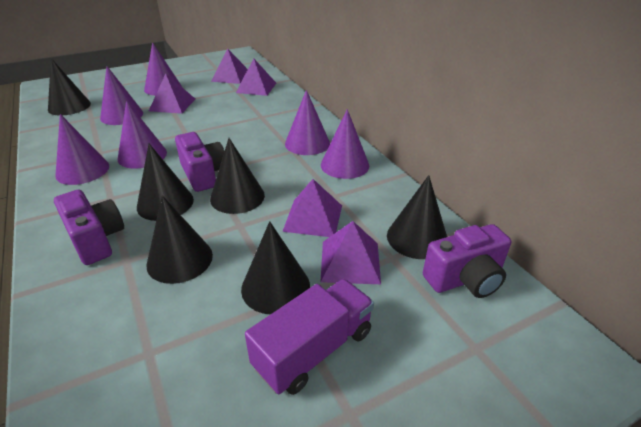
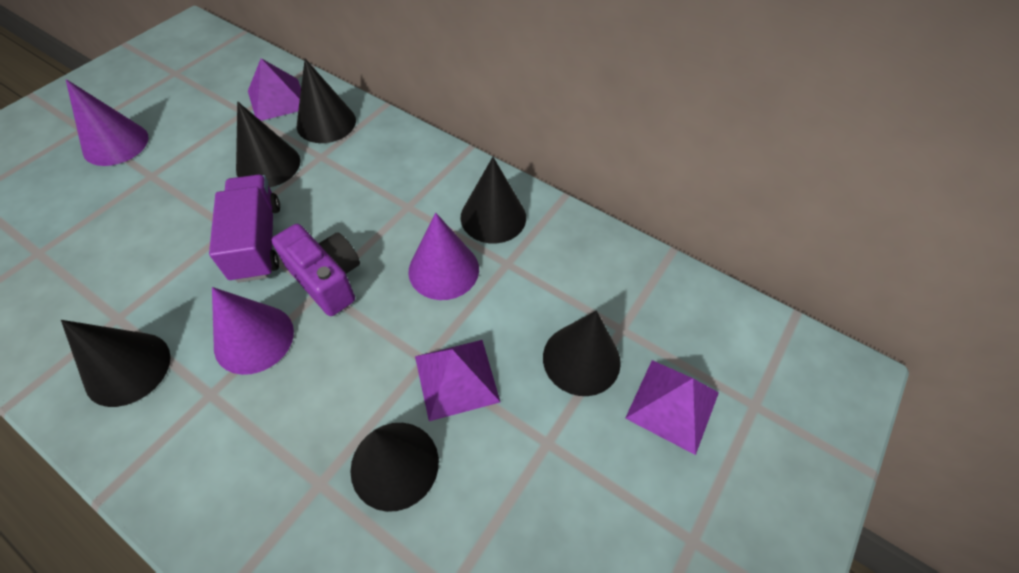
purple camera: [54,190,124,265] [175,132,224,192] [423,224,511,298] = 3 -> [271,224,360,316] = 1
purple cone: [55,114,109,185] [100,66,143,125] [117,101,167,169] [144,42,182,96] [285,90,330,155] [321,109,369,179] = 6 -> [66,79,148,166] [212,287,294,375] [408,213,479,300] = 3
purple pyramid: [149,74,195,114] [211,48,248,84] [236,58,276,96] [282,179,342,237] [320,221,381,284] = 5 -> [248,58,301,121] [415,340,500,421] [625,360,719,455] = 3

